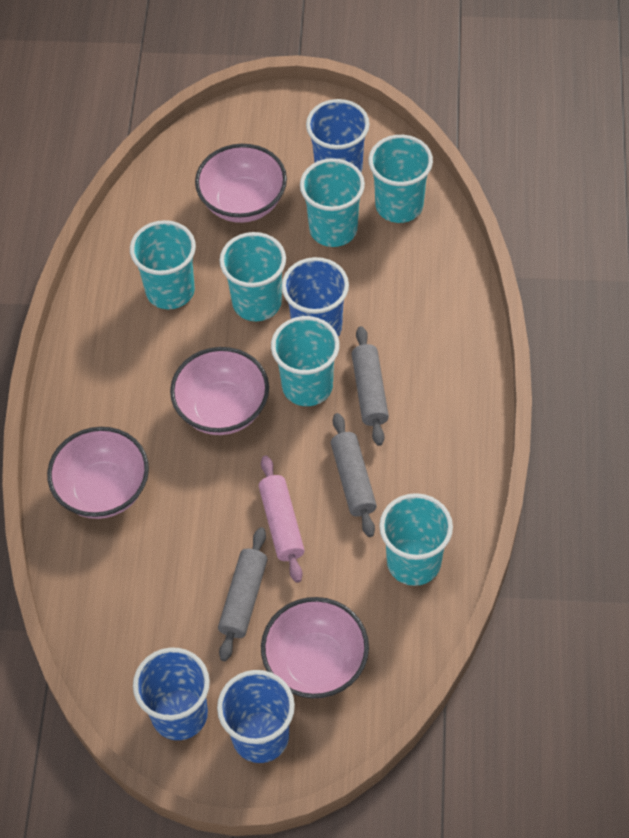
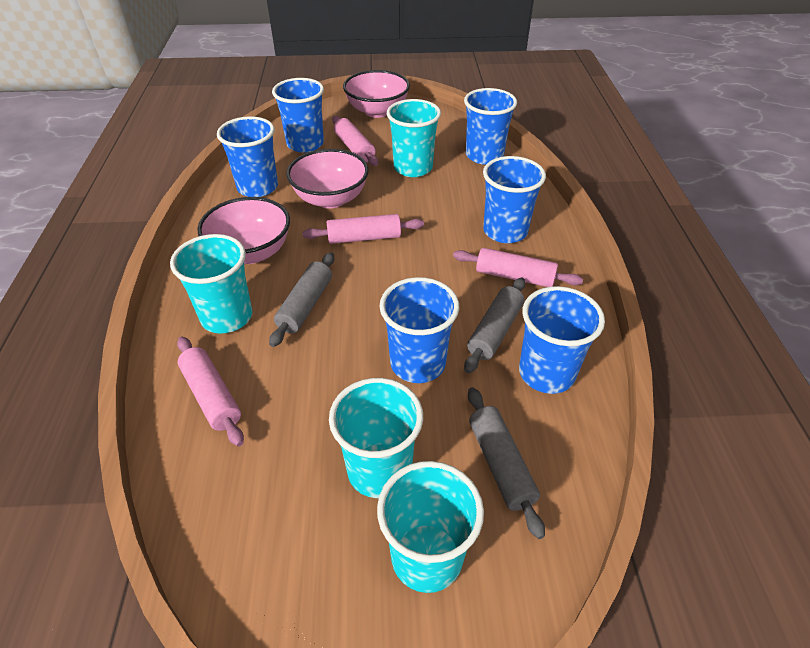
blue cup: [133,647,210,740] [217,670,295,763] [282,257,349,337] [306,99,370,173] = 4 -> [217,116,278,197] [272,78,324,153] [380,277,459,383] [464,88,517,165] [483,156,546,243] [519,286,605,394] = 6
pink bowl: [47,427,149,519] [170,347,269,435] [195,144,287,223] [261,597,369,699] = 4 -> [197,197,290,264] [286,149,369,209] [343,70,410,118] = 3
pink rolling pin: [259,456,305,583] = 1 -> [177,336,244,446] [303,214,424,244] [332,116,378,166] [453,248,583,287] = 4
turquoise cup: [130,220,196,310] [220,232,286,321] [271,316,340,406] [300,158,365,247] [369,135,433,223] [379,493,453,586] = 6 -> [170,234,253,334] [329,378,423,498] [377,461,484,593] [387,99,441,177] = 4

